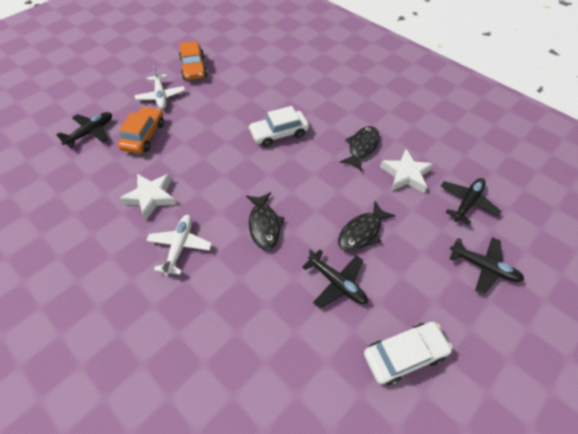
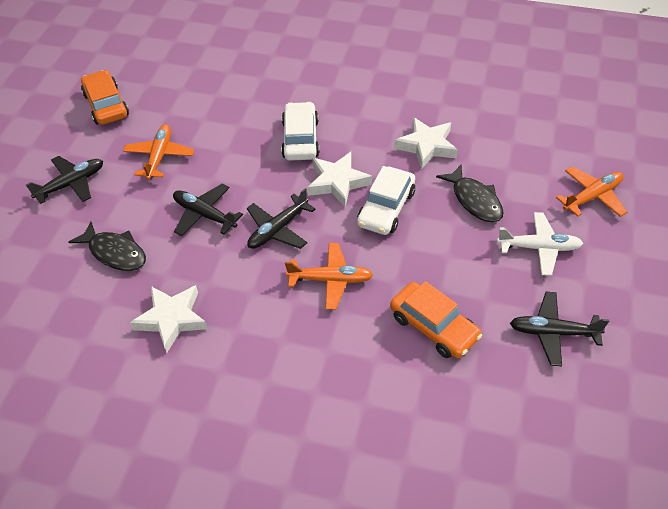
black fish: [246,192,285,250] [338,201,396,252] [340,126,380,171] = 3 -> [68,221,146,271] [436,165,504,223] = 2
orange plane: none = 0 -> [123,124,194,180] [285,243,373,310] [556,167,627,217] = 3
white plane: [135,66,185,109] [146,215,212,276] = 2 -> [497,212,583,276] = 1
white star: [120,174,176,220] [380,149,433,193] = 2 -> [130,285,208,353] [307,152,372,207] [394,117,458,169] = 3

